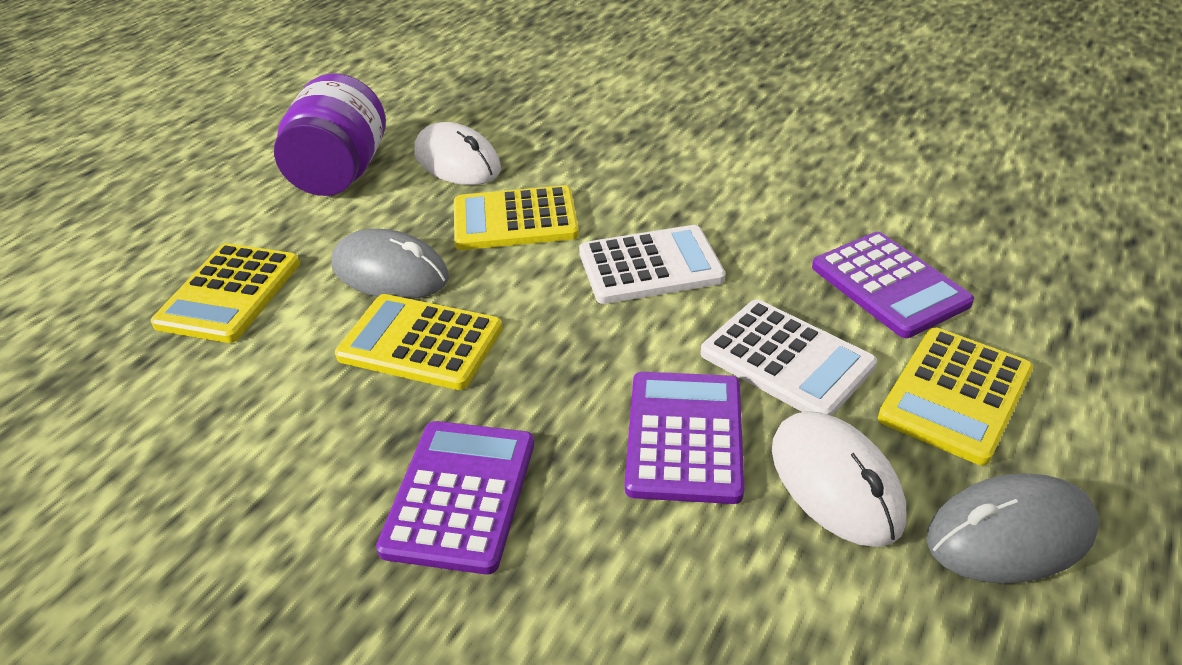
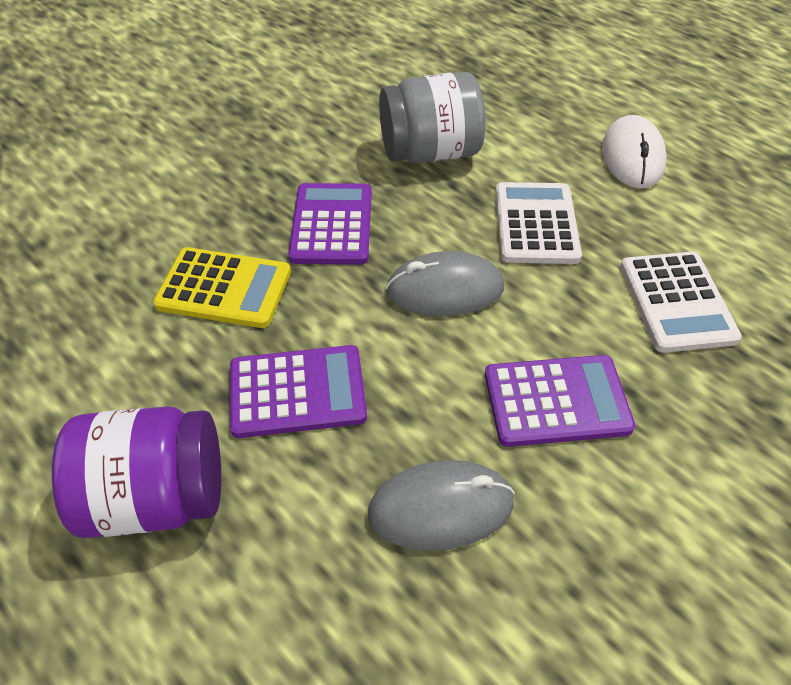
grey jar: none = 0 -> [379,72,485,163] = 1
white mouse: [414,122,501,185] [772,411,906,547] = 2 -> [602,115,667,189] = 1
yellow calculator: [151,243,300,343] [335,294,503,390] [454,185,579,250] [878,328,1033,465] = 4 -> [153,247,291,328] = 1

